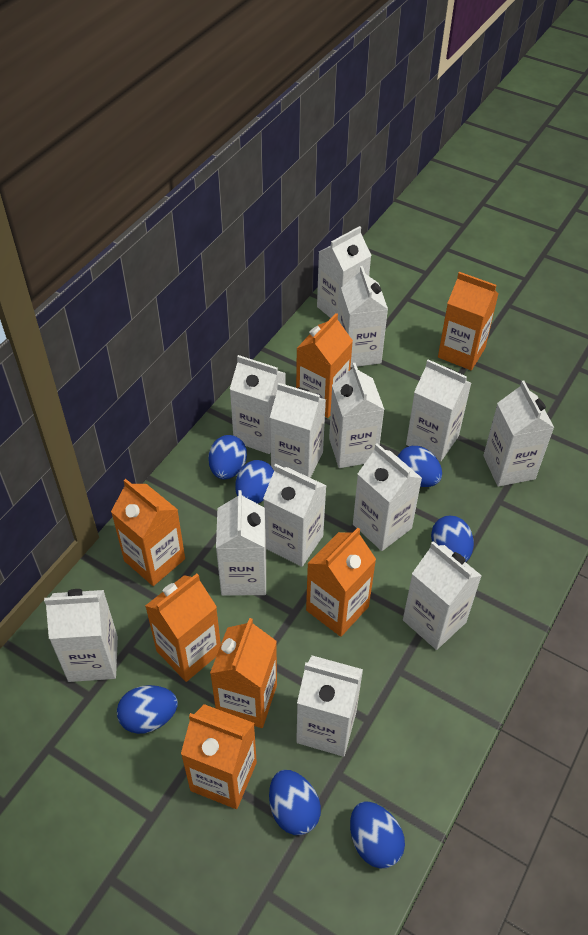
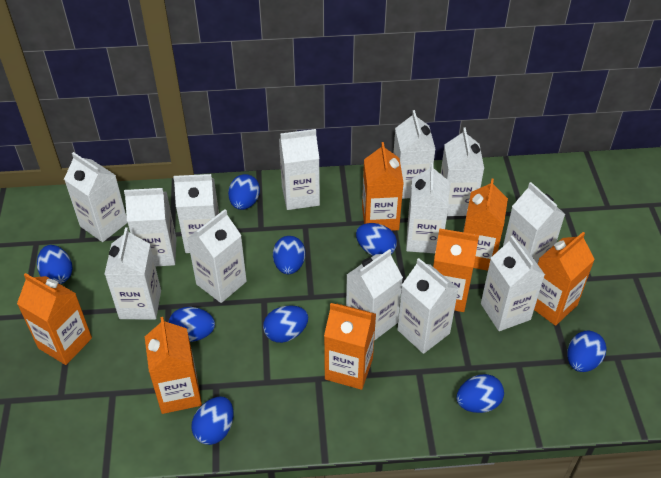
blue egg: [117,685,178,734] [208,435,247,479] [235,460,274,504] [269,770,321,835] [350,802,405,869] [398,446,442,487] [431,516,474,562] = 7 -> [37,245,73,284] [168,307,215,342] [191,397,233,445] [228,174,260,210] [263,305,308,343] [273,236,306,274] [356,223,397,256] [456,374,504,413] [567,331,606,372] = 9

